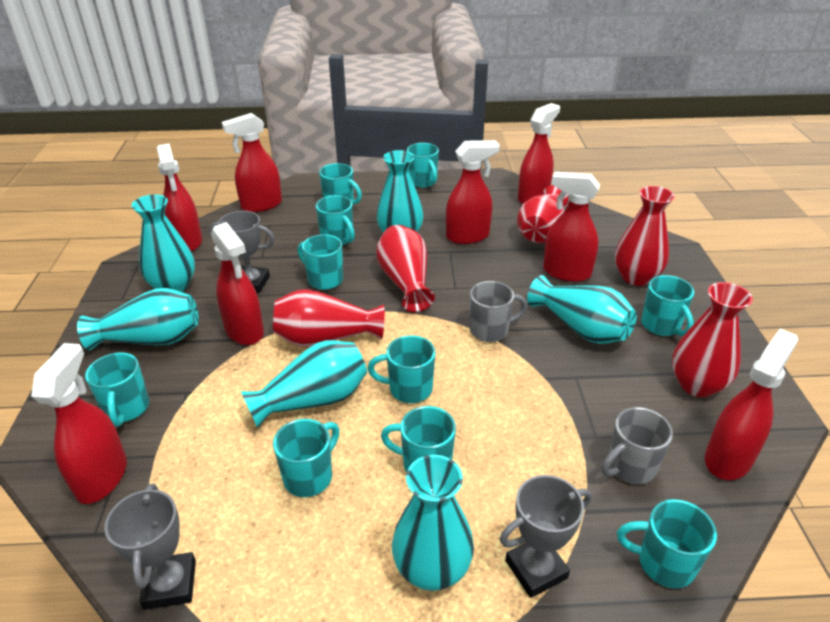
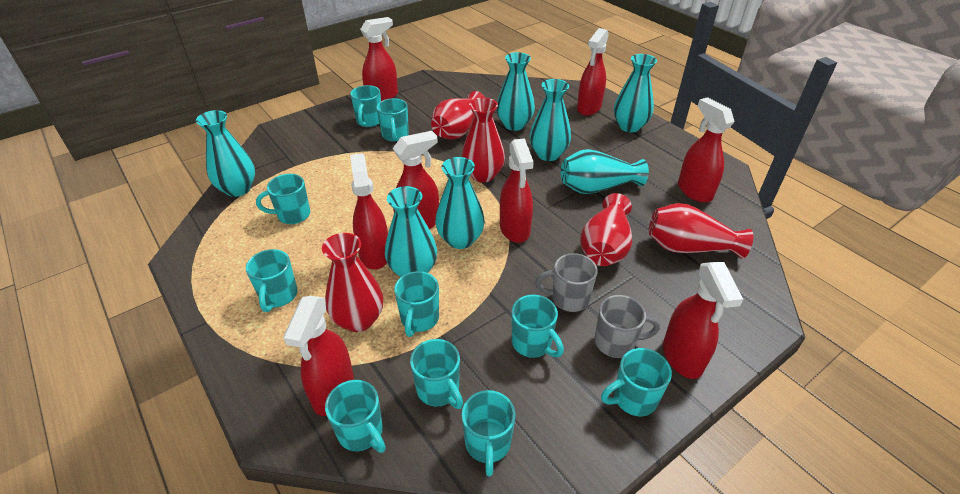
grey trophy: [104,484,196,610] [210,211,275,293] [500,475,592,598] = 3 -> none = 0
turquoise vase: [77,288,199,351] [132,194,195,292] [241,340,367,428] [376,150,424,233] [392,455,474,591] [527,275,637,344] = 6 -> [196,110,255,197] [385,186,437,277] [435,157,485,249] [496,52,535,131] [530,79,571,161] [561,149,649,194] [614,54,657,132] = 7

